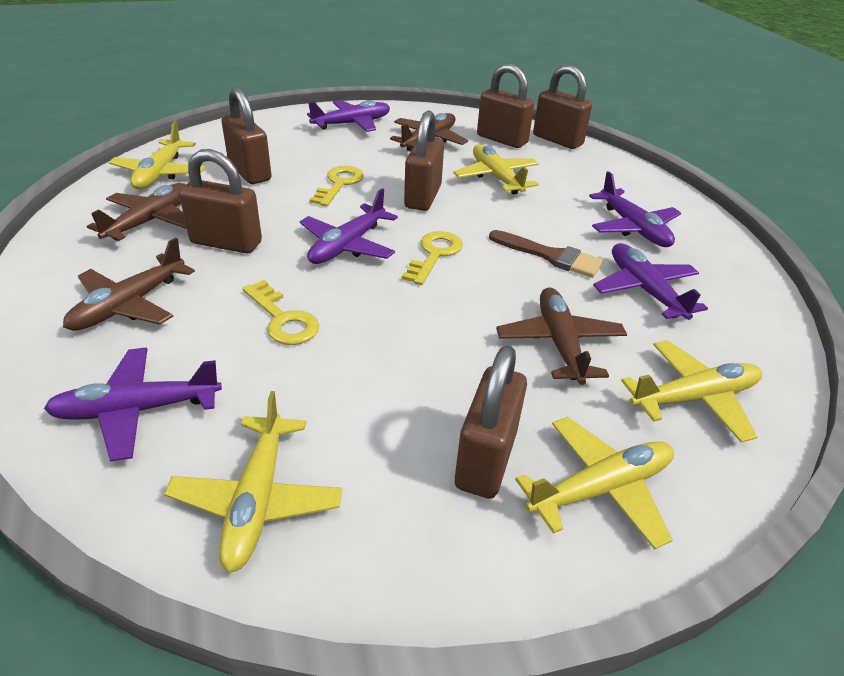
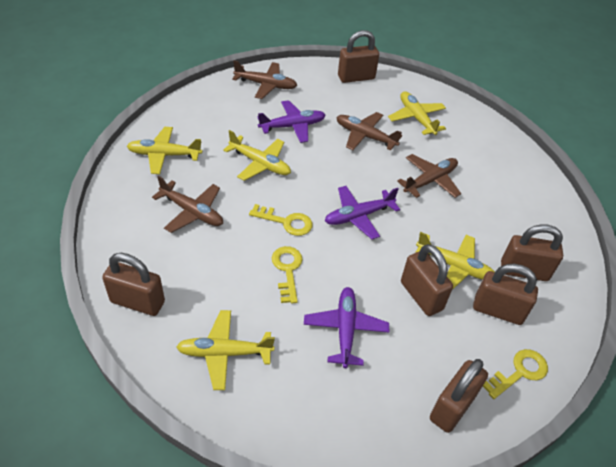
brown brush: [489,230,603,278] = 1 -> none = 0
purple plane: [44,348,222,461] [300,188,398,264] [307,100,390,132] [589,171,681,247] [593,243,708,320] = 5 -> [257,100,325,143] [304,287,389,368] [325,186,400,239] = 3

